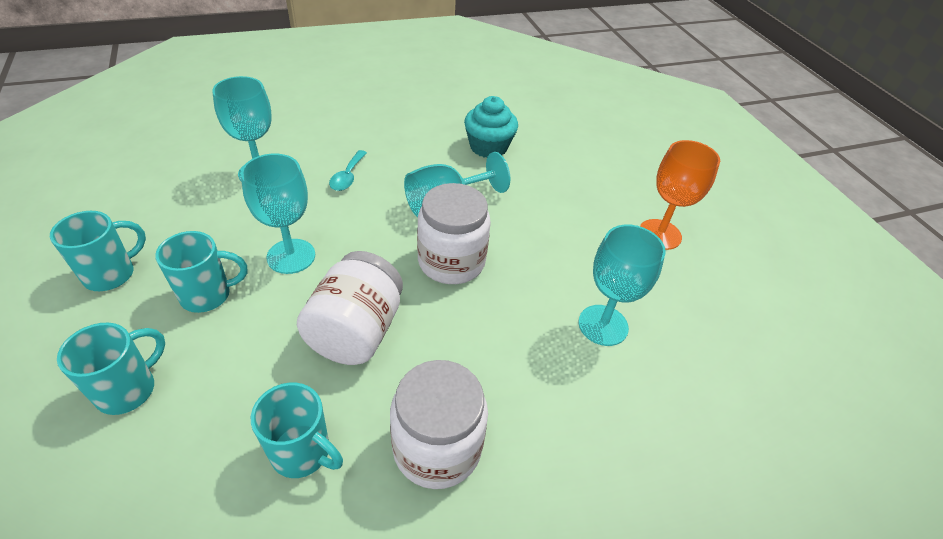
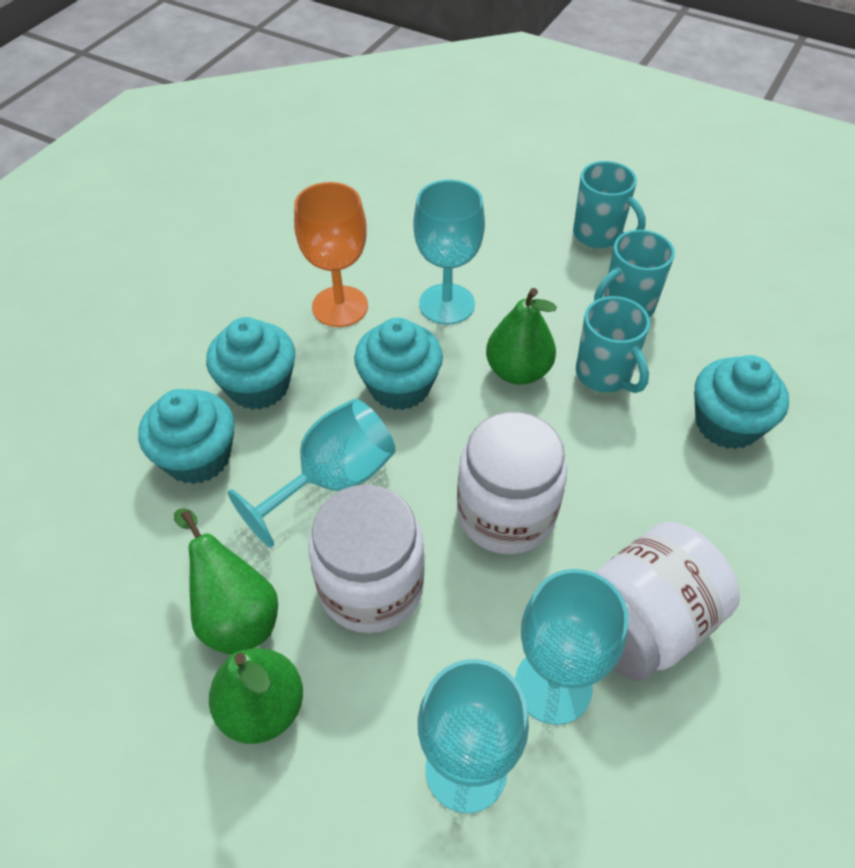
green pear: none = 0 -> [174,508,278,655] [209,648,303,744] [486,288,557,385] = 3
turquoise cupcake: [464,96,518,158] = 1 -> [138,389,235,484] [206,317,295,410] [354,318,443,410] [694,355,789,449] = 4
turquoise mug: [50,211,146,291] [57,323,165,415] [155,231,247,313] [251,383,343,478] = 4 -> [573,161,646,248] [576,296,650,393] [594,230,675,317] = 3
turquoise spoon: [329,150,367,191] = 1 -> none = 0

